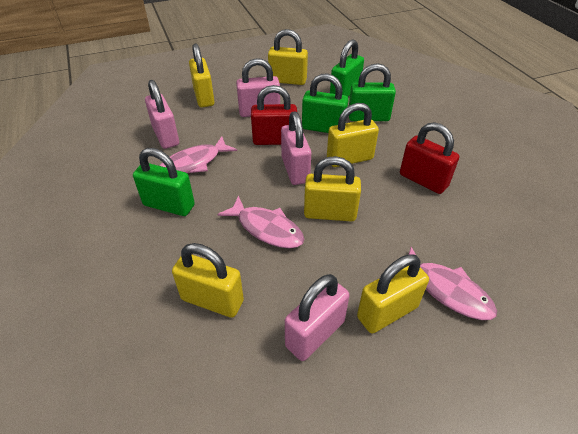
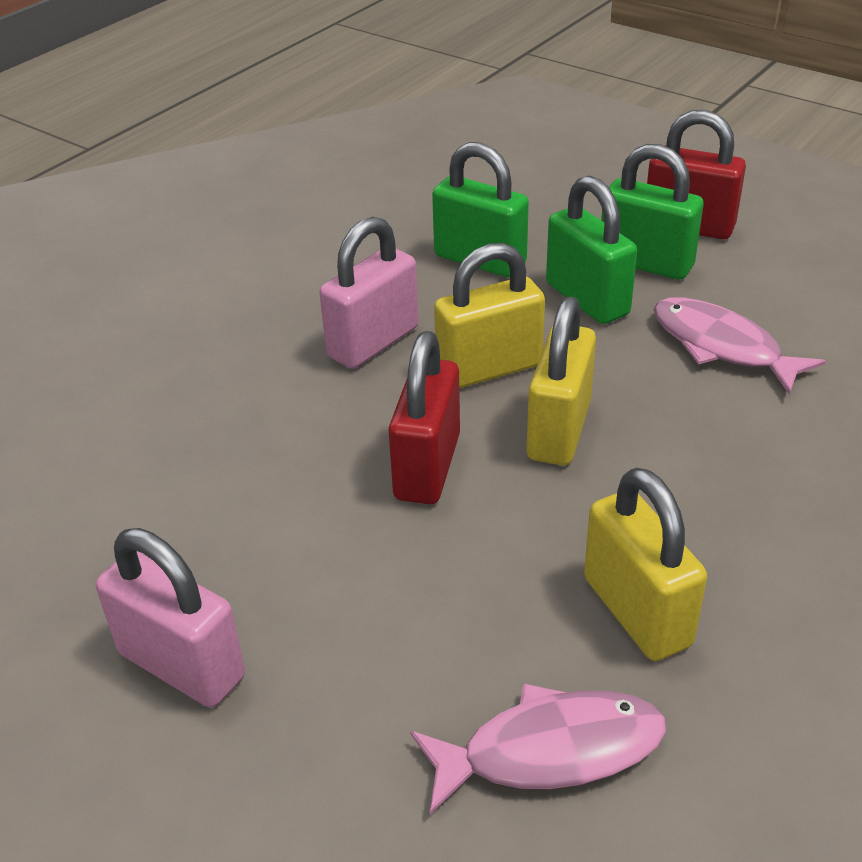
green padlock: [133,148,195,216] [302,73,348,133] [330,39,364,97] [349,63,396,121] = 4 -> [432,142,529,277] [546,175,637,324] [601,144,704,280] = 3
pink fish: [160,136,237,173] [217,195,304,249] [409,247,497,320] = 3 -> [410,684,666,814] [654,297,826,395] = 2
pink padlock: [145,80,179,149] [236,58,280,117] [281,111,311,185] [285,274,349,361] = 4 -> [96,528,245,707] [319,217,419,369] = 2
yellow padlock: [172,243,244,318] [189,43,214,107] [268,29,308,85] [304,156,361,222] [327,103,379,167] [357,254,429,334] = 6 -> [434,243,545,388] [527,297,596,466] [584,468,707,661] = 3

